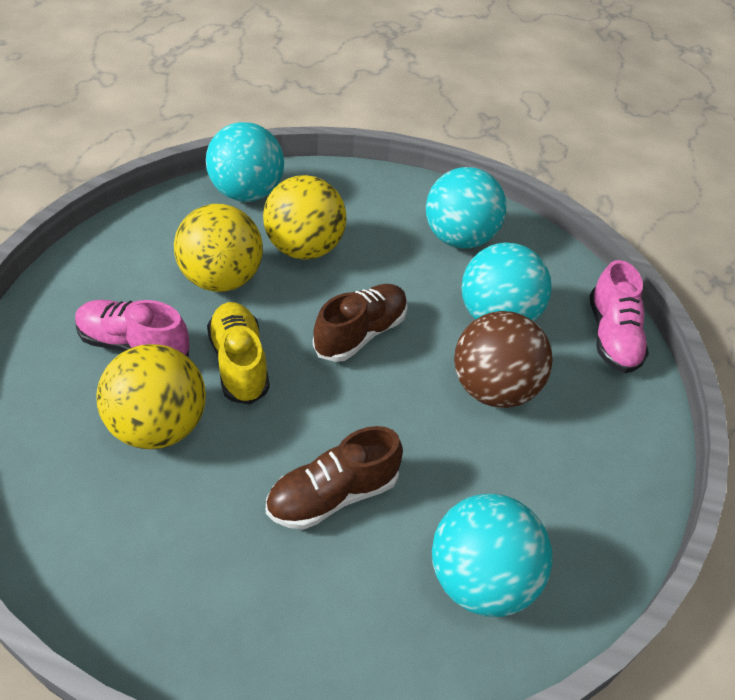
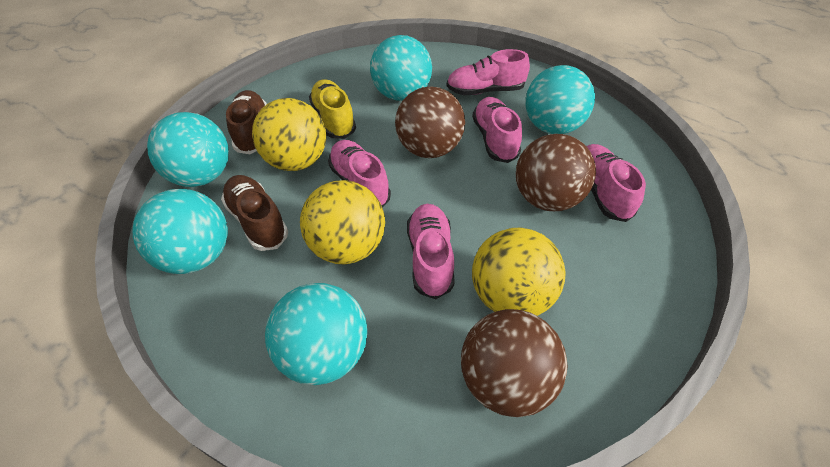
brown ball: [454,311,553,408] = 1 -> [395,86,465,158] [461,309,568,417] [516,134,596,211] = 3
pink shoe: [75,300,190,357] [589,260,649,373] = 2 -> [328,140,391,208] [407,204,455,299] [447,49,530,95] [472,97,522,163] [586,144,646,222] = 5
turquoise ball: [206,122,284,202] [426,167,506,248] [432,493,553,617] [462,243,552,321] = 4 -> [133,189,228,274] [147,112,229,187] [265,283,367,385] [370,35,432,101] [526,65,595,134] = 5

